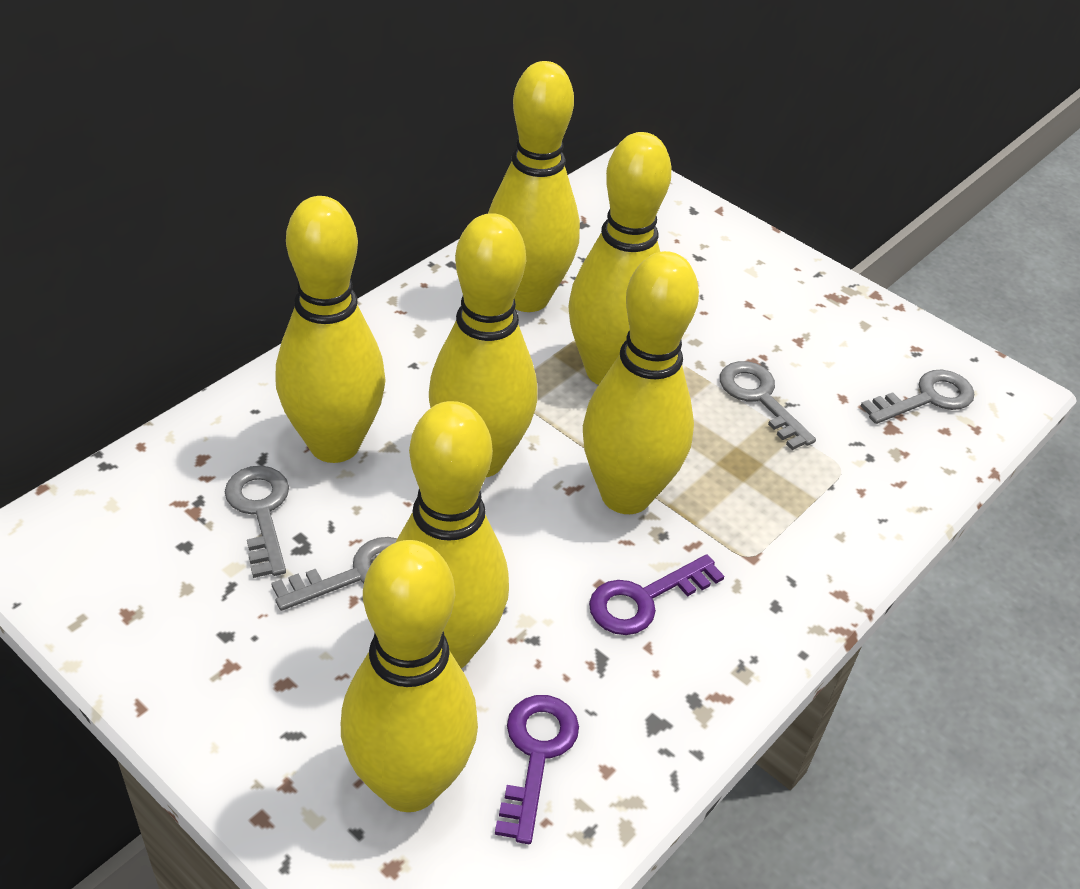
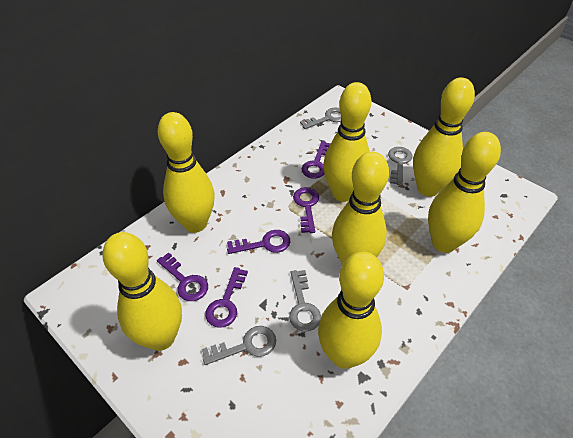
purple key: [495,695,579,844] [589,554,724,635] = 2 -> [157,252,208,301] [205,267,248,328] [227,230,291,254] [293,187,319,233] [301,141,331,179] = 5

